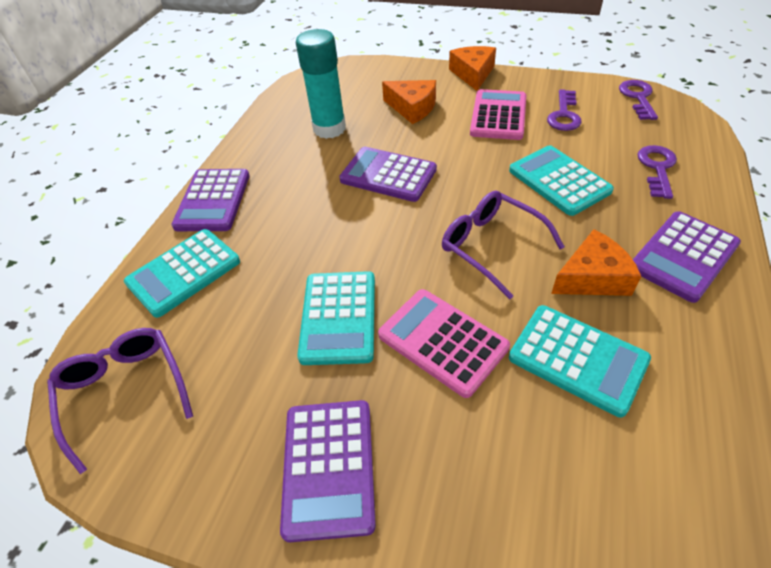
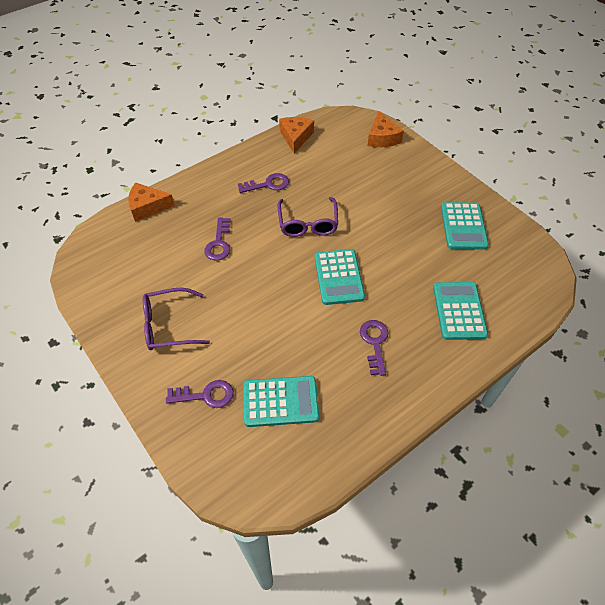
pink calculator: [378,289,510,398] [470,89,526,140] = 2 -> none = 0
purple calculator: [171,169,250,231] [280,400,376,542] [339,147,437,202] [633,211,741,303] = 4 -> none = 0
purple key: [547,89,582,131] [619,80,658,120] [637,145,677,199] = 3 -> [166,380,234,408] [204,217,230,261] [238,173,289,193] [360,320,388,376] = 4
turquoise glue stick: [296,29,346,139] = 1 -> none = 0

